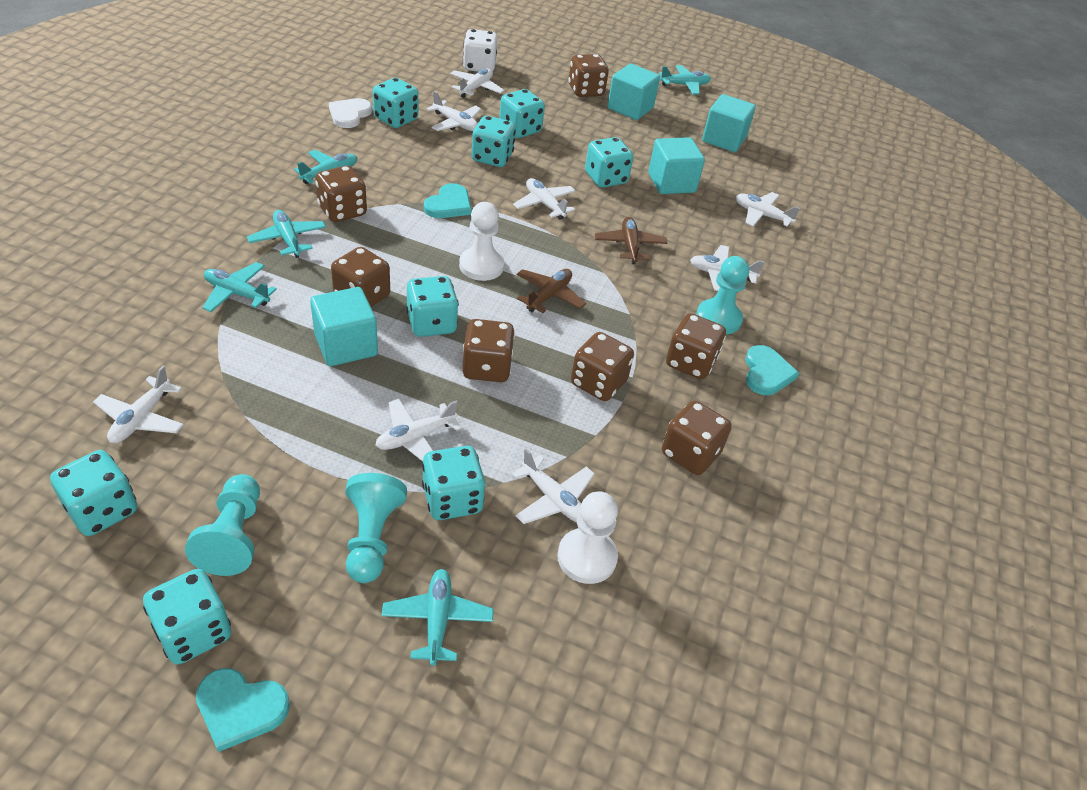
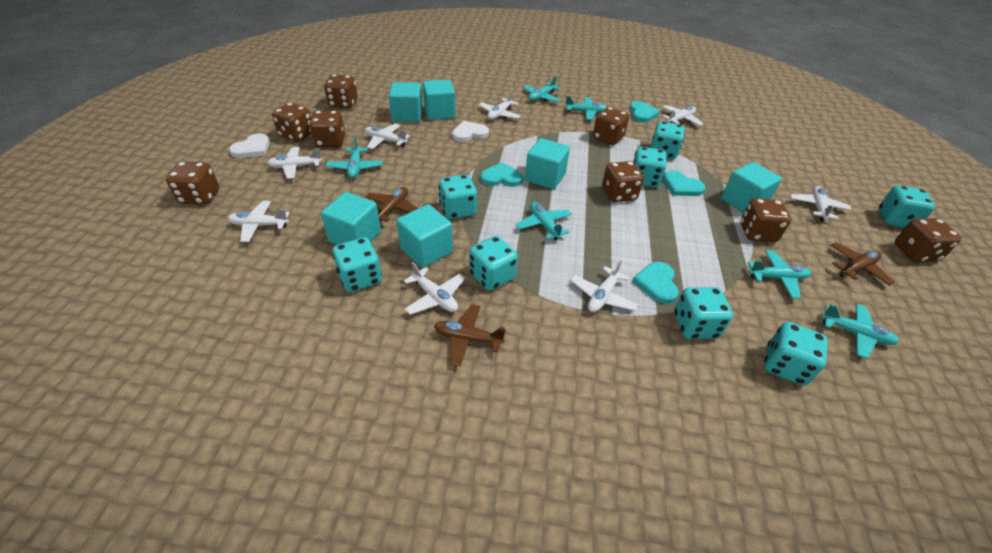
brown dice: [315,166,367,222] [331,247,390,307] [462,319,515,382] [568,54,609,97] [571,332,634,401] [662,401,732,475] [666,313,726,379] = 7 -> [166,162,219,205] [272,103,311,142] [309,111,345,147] [324,74,358,109] [593,107,629,145] [602,161,644,202] [740,198,791,242] [895,218,961,262] = 8
brown plane: [516,269,586,313] [595,217,667,264] = 2 -> [365,187,418,223] [434,304,506,367] [831,242,895,286] = 3
turquoise cube: [310,287,378,366] [607,64,660,120] [648,137,705,194] [702,94,756,152] = 4 -> [321,192,381,245] [389,82,422,122] [397,204,453,268] [423,79,456,120] [525,138,570,189] [721,162,782,213] = 6
turquoise heart: [196,668,290,752] [424,183,472,218] [745,345,799,395] = 3 -> [481,162,523,187] [630,101,660,122] [632,262,679,304] [663,171,706,196] = 4
turquoise pawn: [185,474,260,576] [345,473,407,583] [696,256,749,334] = 3 -> none = 0
turquoise plane: [202,262,277,312] [247,210,326,258] [294,150,357,184] [381,569,494,666] [659,65,711,95] = 5 -> [326,137,383,178] [515,202,572,241] [523,76,561,102] [565,96,607,120] [747,250,811,299] [821,304,899,359] = 6
white dice: [463,29,498,72] = 1 -> none = 0
white heart: [329,98,372,128] = 1 -> [229,133,270,158] [452,121,489,142] = 2
white pawn: [459,202,504,281] [557,492,618,584] = 2 -> none = 0

